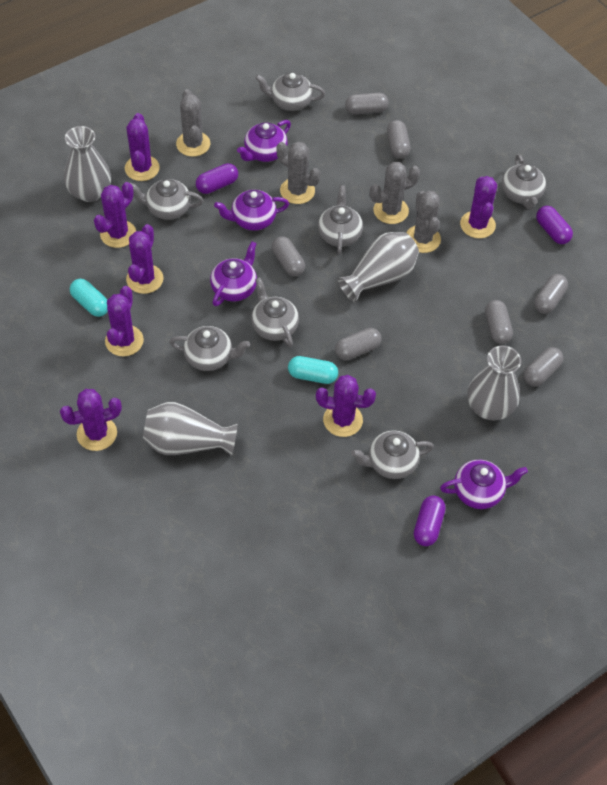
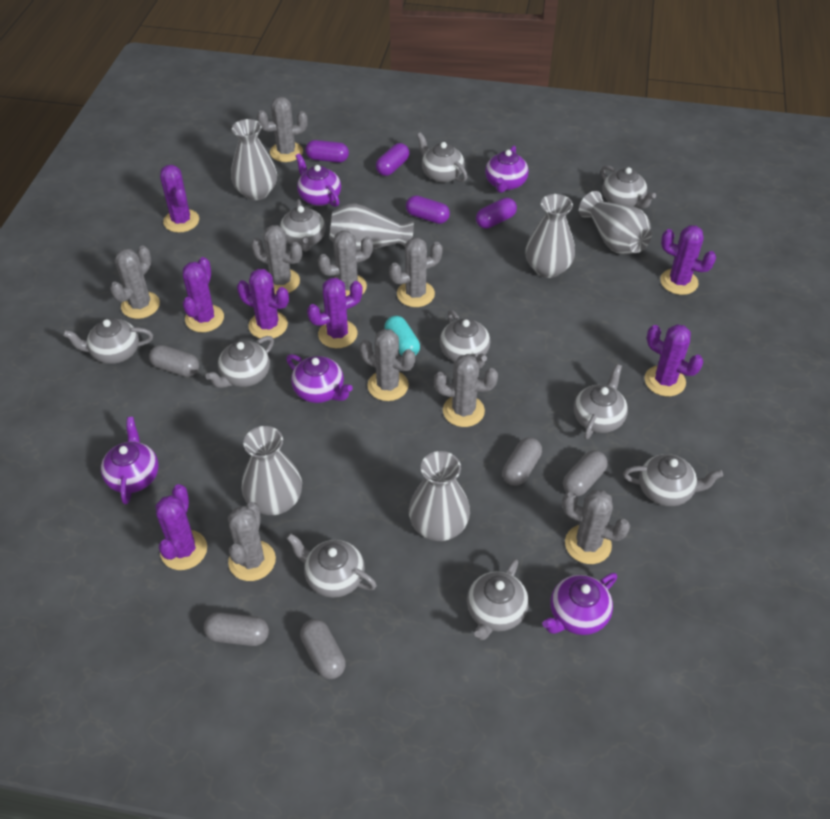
grey cactus: [176,89,210,157] [277,142,321,204] [370,162,420,224] [406,190,441,253] = 4 -> [110,246,160,319] [228,502,276,581] [251,225,302,294] [257,97,308,162] [318,230,373,296] [359,329,415,401] [389,237,443,307] [434,354,498,427] [562,490,630,564] = 9
grey capsule: [272,237,305,277] [335,328,382,360] [345,93,389,115] [387,120,411,159] [485,300,513,344] [523,347,563,387] [534,274,568,314] = 7 -> [149,345,199,377] [204,612,269,646] [300,619,346,679] [502,437,542,486] [563,450,608,497] = 5
grey teapot: [130,179,204,220] [169,326,250,371] [251,278,299,348] [255,72,325,111] [318,185,363,255] [351,430,434,479] [502,154,546,210] = 7 -> [63,318,153,364] [205,336,274,388] [280,199,326,252] [286,533,377,598] [417,132,467,183] [440,310,490,369] [467,559,529,640] [574,364,628,440] [601,165,656,209] [623,454,723,506] = 10
grey vase: [64,126,111,202] [143,402,238,456] [337,232,419,303] [467,346,521,420] = 4 -> [231,119,277,200] [241,426,302,515] [329,203,414,251] [409,451,470,541] [525,194,575,278] [579,191,652,254] = 6
purple capsule: [196,163,238,194] [414,496,446,546] [536,206,573,244] = 3 -> [305,140,349,163] [376,143,410,176] [406,195,450,224] [476,198,517,229] = 4
purple teapot: [210,241,257,306] [214,190,289,231] [237,120,291,162] [440,460,528,509] = 4 -> [101,417,159,505] [286,354,353,403] [296,153,341,207] [485,145,529,193] [542,573,617,635] = 5
turquoise capsule: [70,279,108,317] [288,356,338,384] = 2 -> [384,316,420,356] = 1

